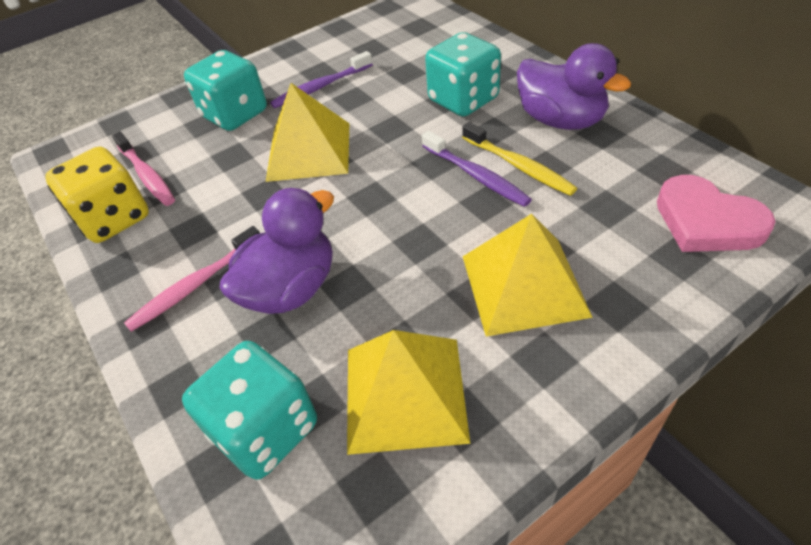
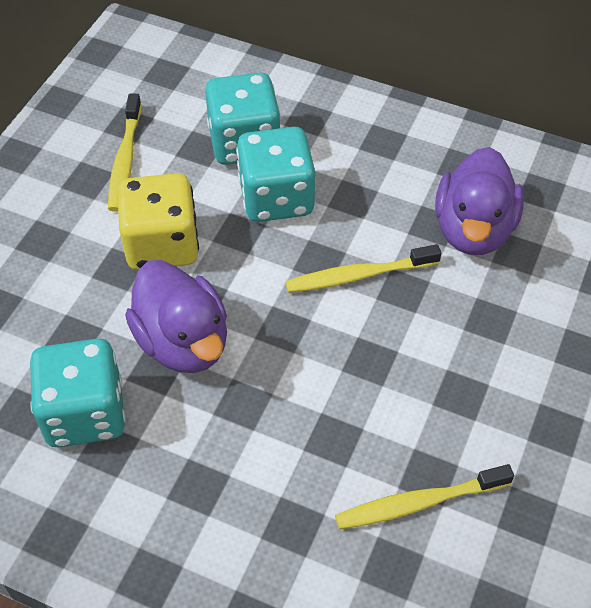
pink heart: [657,175,776,252] = 1 -> none = 0
pink toothbrush: [112,131,175,206] [124,226,260,332] = 2 -> none = 0
purple toothbrush: [270,51,373,108] [422,130,532,207] = 2 -> none = 0
yellow pyramid: [266,83,349,182] [347,330,470,455] [463,214,593,337] = 3 -> none = 0
yellow toothbrush: [462,122,577,196] = 1 -> [108,93,142,212] [285,244,441,293] [335,464,514,530] = 3

